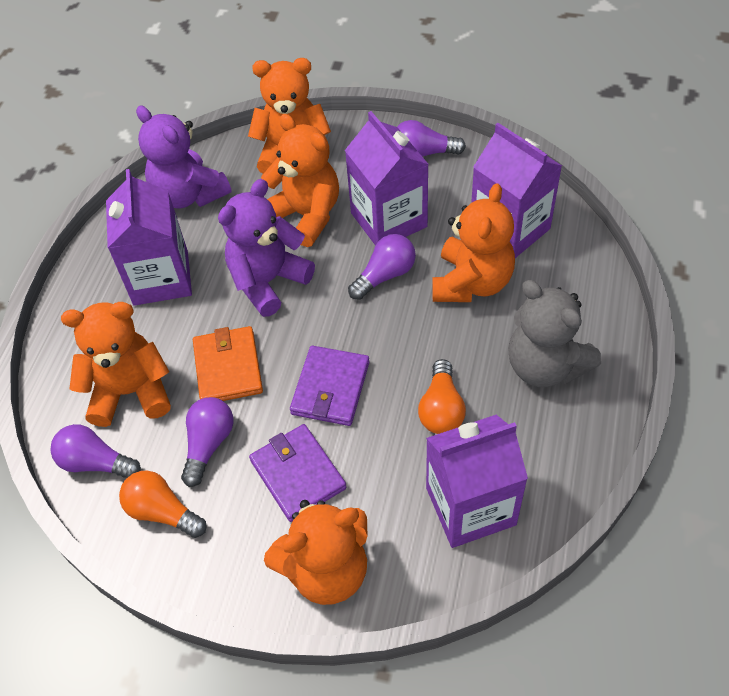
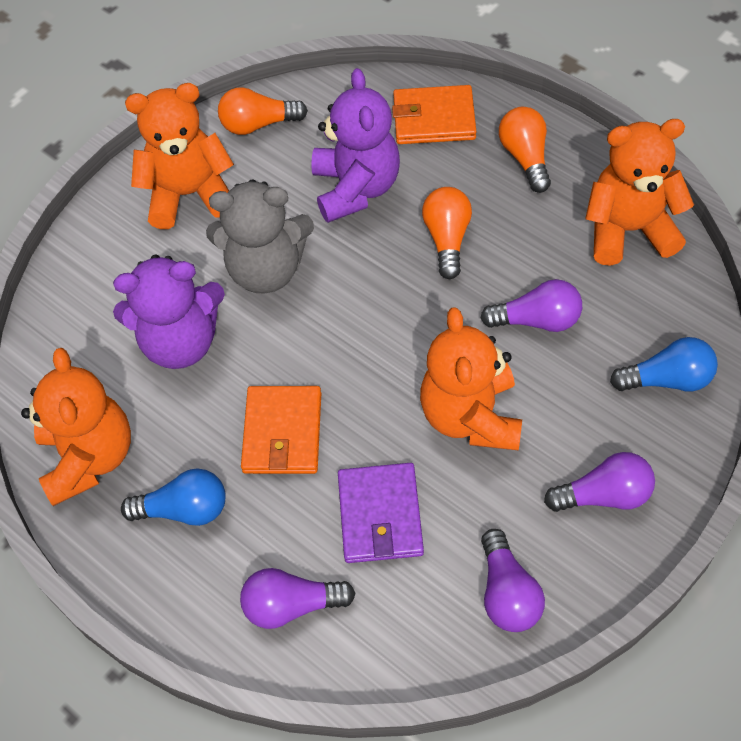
blue light bulb: none = 0 -> [121,468,226,526] [610,337,718,391] = 2
orange light bulb: [119,470,206,538] [418,359,466,434] = 2 -> [218,87,308,135] [422,187,472,279] [499,107,551,193] = 3
orange teddy bear: [61,302,171,427] [248,58,331,174] [261,114,339,247] [264,500,367,605] [432,183,515,302] = 5 -> [21,348,131,506] [125,83,234,229] [420,307,522,451] [585,119,694,266] = 4
orange wallet: [193,326,263,401] = 1 -> [241,386,321,474] [392,85,477,144] = 2
purple carton: [106,169,192,306] [345,111,429,246] [426,415,528,548] [471,123,562,258] = 4 -> none = 0
purple wallet: [249,424,346,522] [290,346,369,426] = 2 -> [338,463,424,563] = 1

